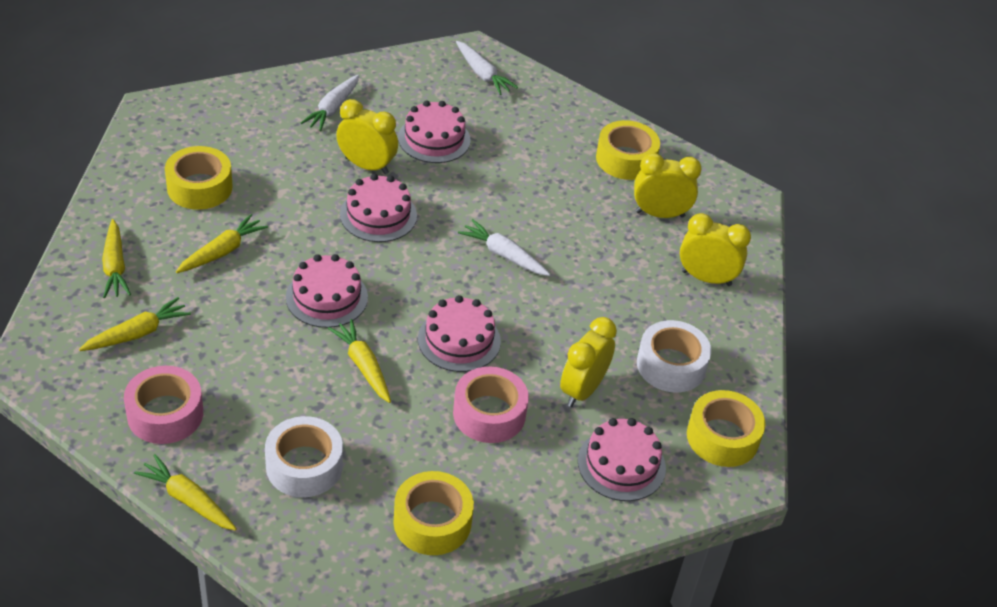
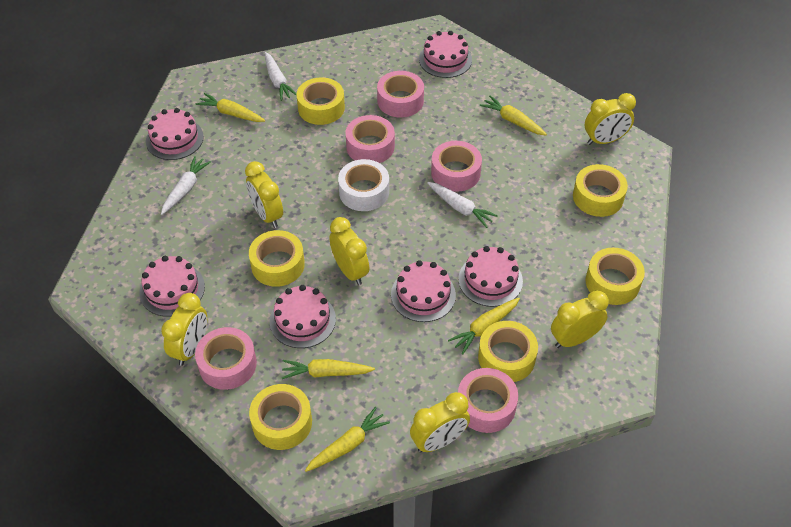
pink cake: [286,254,368,328] [340,174,417,242] [398,100,471,163] [418,295,501,372] [578,418,666,501] = 5 -> [139,256,205,317] [146,108,204,160] [270,285,336,348] [391,260,456,322] [419,31,472,78] [458,246,523,307] = 6
pink tape: [124,366,203,444] [453,367,529,443] = 2 -> [195,327,257,390] [346,115,395,163] [377,71,424,118] [431,141,482,192] [458,368,518,433] = 5
white tape: [265,416,343,497] [637,320,711,393] = 2 -> [338,159,389,211] = 1
yellow clock: [336,99,398,174] [560,317,617,407] [634,153,702,218] [680,213,751,286] = 4 -> [161,293,207,366] [245,161,283,228] [330,217,369,285] [410,392,470,453] [551,290,609,348] [585,93,636,145] = 6
yellow tape: [165,146,233,210] [393,471,474,555] [596,120,660,180] [687,390,766,467] = 4 -> [249,230,305,287] [249,384,312,450] [296,77,345,125] [478,321,538,382] [573,164,628,217] [586,248,645,305] = 6

